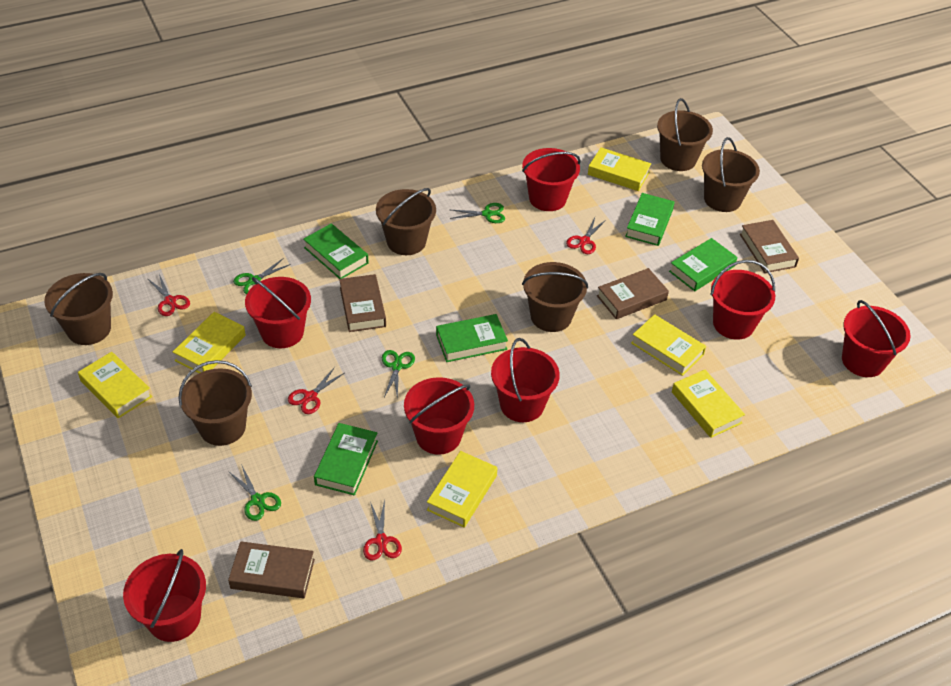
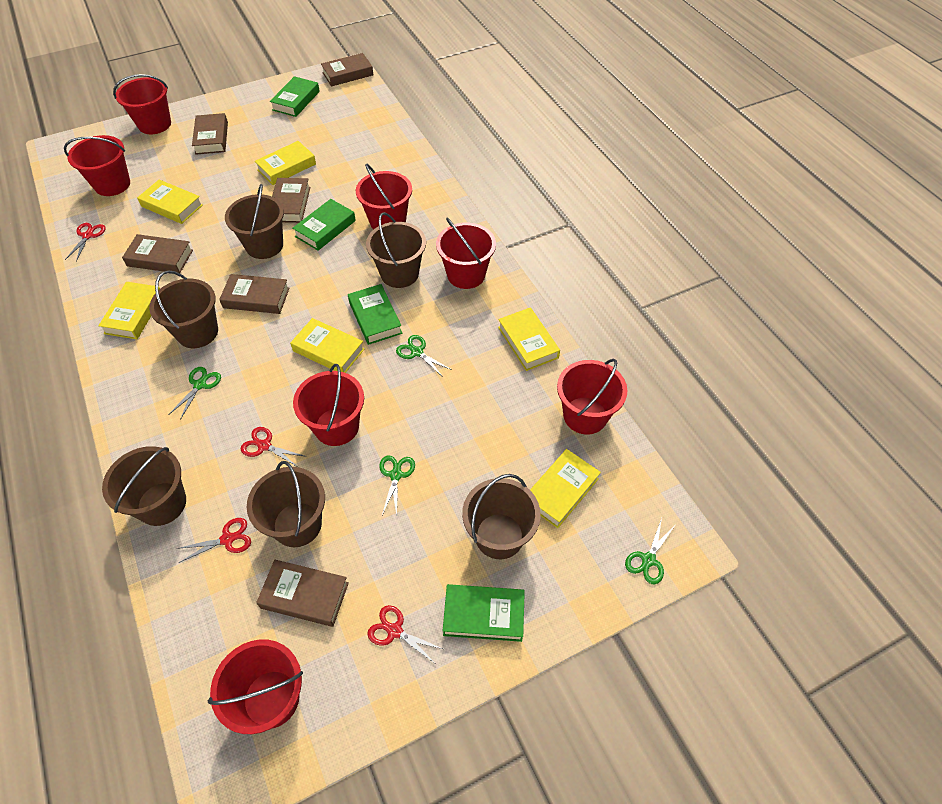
brown book: [228,541,315,598] [339,274,386,332] [597,268,669,319] [740,220,799,273] = 4 -> [122,234,193,273] [192,113,228,155] [219,274,289,314] [256,560,349,627] [272,178,310,223] [321,53,373,87] = 6
green book: [303,223,369,279] [314,423,378,496] [436,314,508,362] [625,193,675,246] [669,238,737,291] = 5 -> [270,76,320,117] [292,199,356,251] [348,284,402,345] [443,584,525,642] = 4

